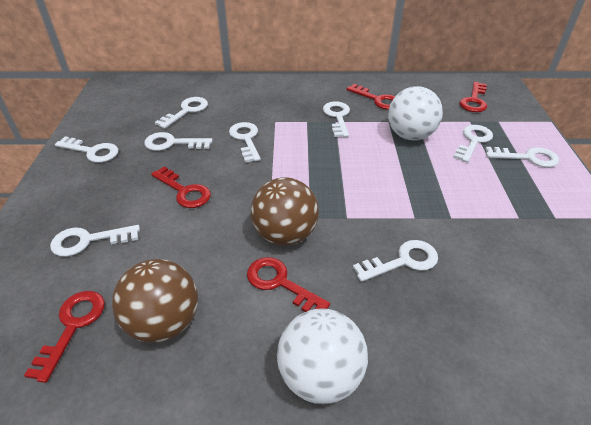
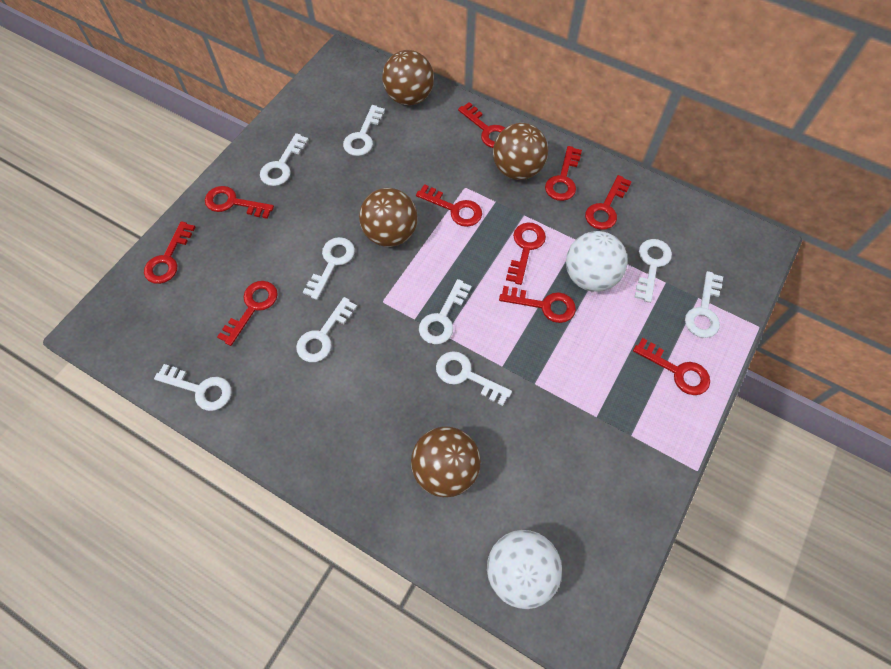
brown ball: [112,259,198,343] [251,177,319,246] = 2 -> [359,188,418,247] [382,50,434,105] [411,426,481,497] [493,123,548,180] = 4
red key: [24,291,105,383] [151,166,211,208] [247,257,330,312] [347,84,395,110] [460,82,487,112] = 5 -> [144,221,195,284] [205,186,274,219] [217,281,278,346] [416,184,482,227] [458,102,505,148] [499,286,576,323] [506,223,546,285] [545,146,582,201] [585,175,632,230] [633,338,710,395] = 10

